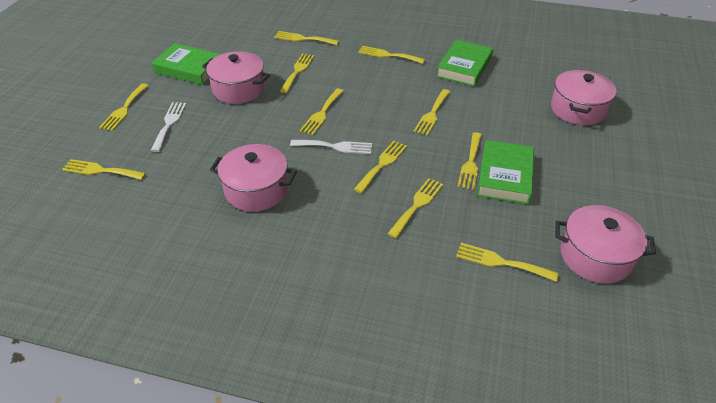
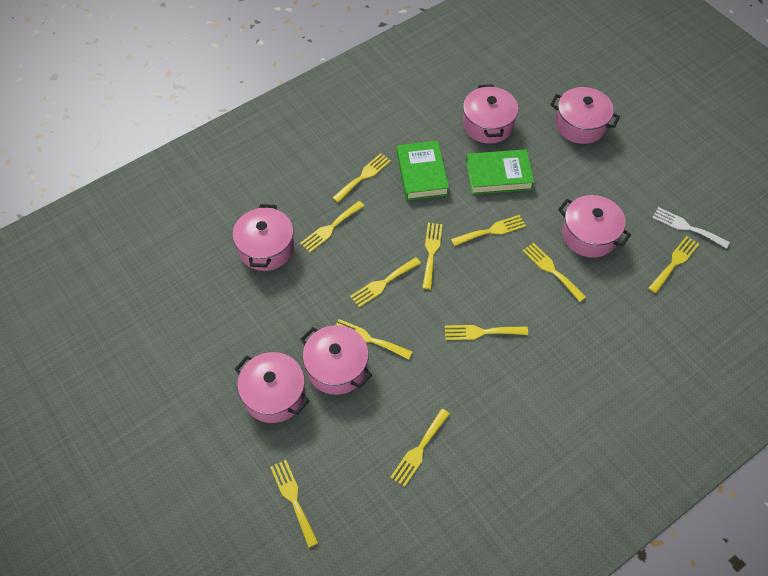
green book: [151,43,221,85] [436,40,493,87] [477,140,534,204] = 3 -> [397,141,449,200] [466,149,534,194] = 2
pink pot: [202,51,270,104] [210,144,297,212] [551,70,616,125] [555,205,656,284] = 4 -> [233,204,294,271] [235,352,309,423] [301,325,372,395] [463,84,518,144] [550,87,620,144] [558,195,631,258] = 6
white fork: [151,102,186,152] [290,140,372,154] = 2 -> [653,207,730,249] = 1

